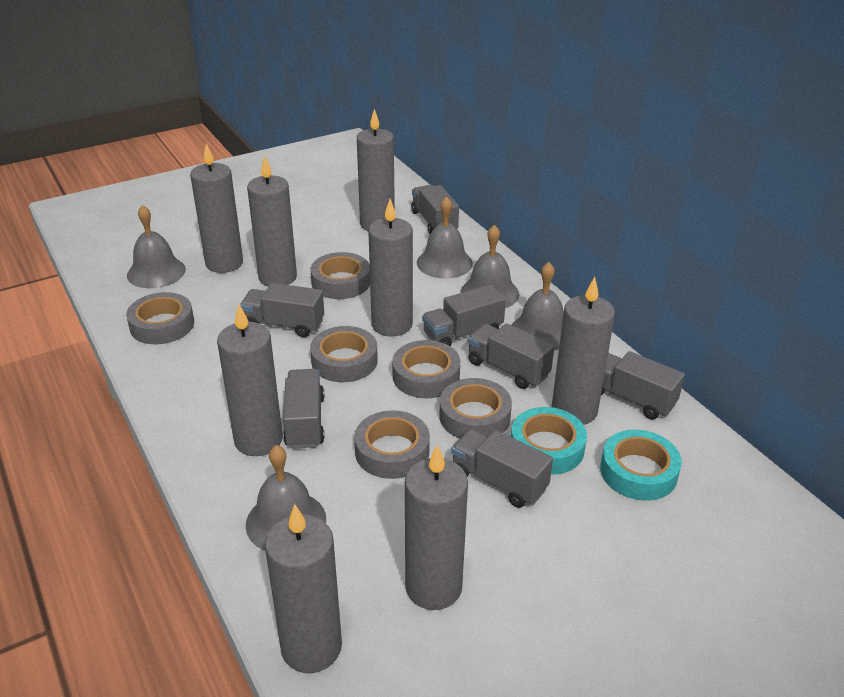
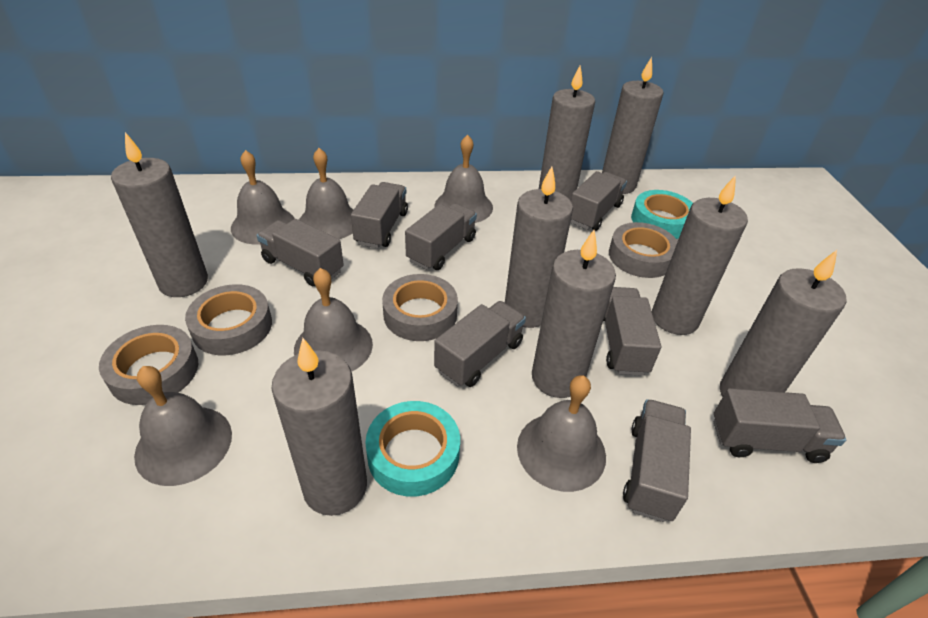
grey bell: [127,205,186,288] [246,445,326,551] [417,196,473,279] [460,225,519,308] [512,262,564,351] = 5 -> [134,366,232,486] [231,150,295,245] [294,268,373,372] [299,148,353,239] [435,135,493,223] [517,375,606,492] = 6
grey tape: [126,292,194,344] [310,326,378,382] [311,252,370,299] [354,410,430,479] [392,340,460,398] [439,378,512,439] = 6 -> [99,325,198,405] [185,284,272,355] [382,274,458,341] [609,222,678,278] = 4
grey truck: [240,283,324,337] [283,369,325,449] [411,185,459,234] [422,285,506,346] [451,429,553,508] [468,323,554,389] [601,351,685,419] = 7 -> [257,219,344,286] [351,182,408,248] [405,203,477,270] [434,301,526,387] [571,171,627,231] [603,287,661,376] [623,399,691,522] [714,388,846,463] = 8

